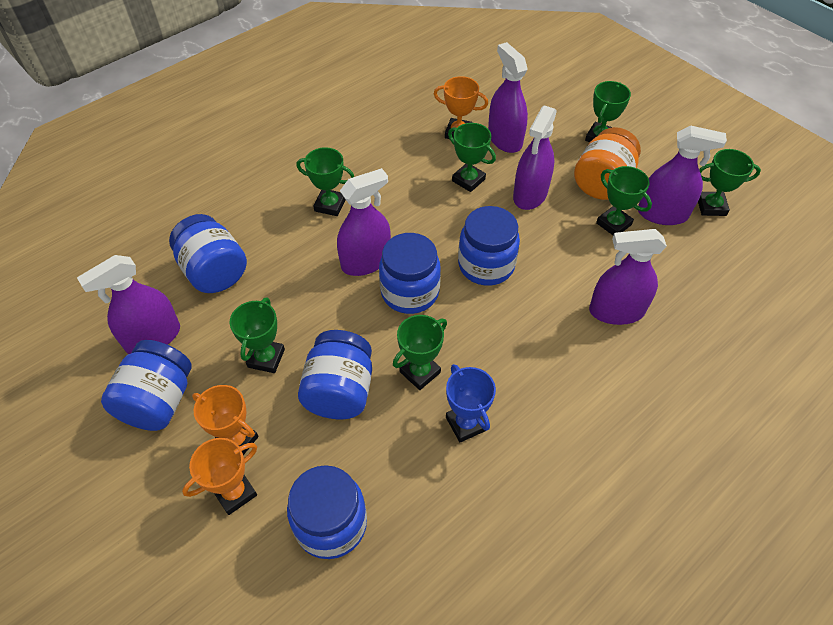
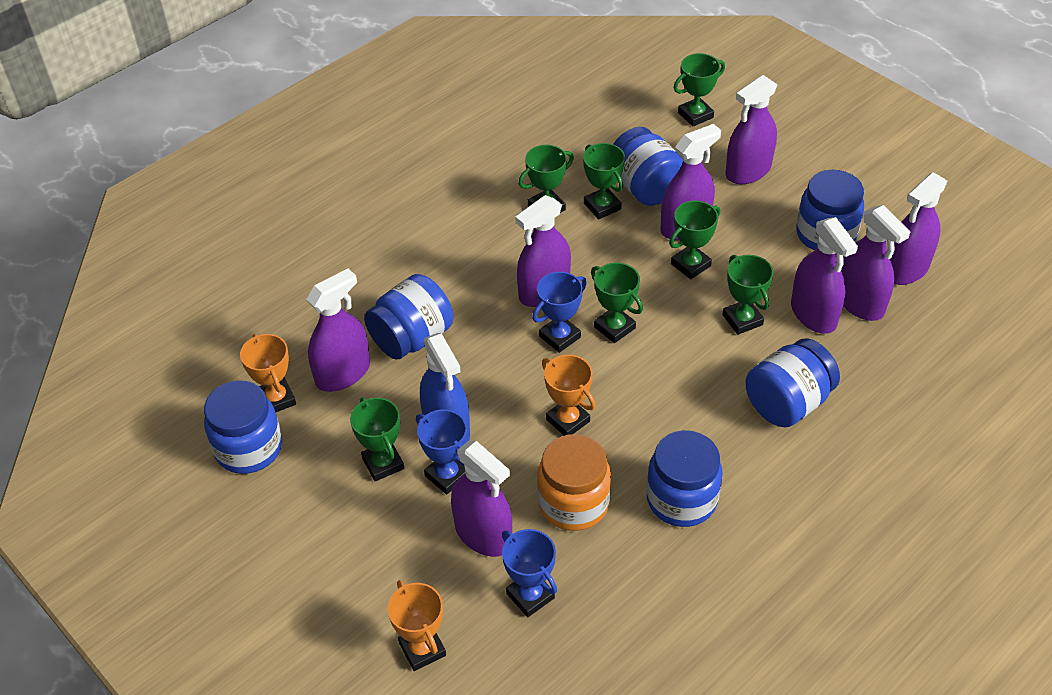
blue spray bottle: none = 0 -> [420,333,470,442] = 1
blue trophy: [446,364,496,443] = 1 -> [416,409,467,494] [502,529,557,617] [532,272,587,353] = 3
purple spray bottle: [77,255,180,354] [337,168,391,276] [488,42,528,153] [513,105,557,210] [589,229,667,325] [638,126,727,225] = 6 -> [306,268,370,392] [451,441,512,557] [515,195,571,307] [660,124,721,240] [726,75,778,184] [791,217,858,334] [841,205,910,321] [890,172,948,285] = 8

